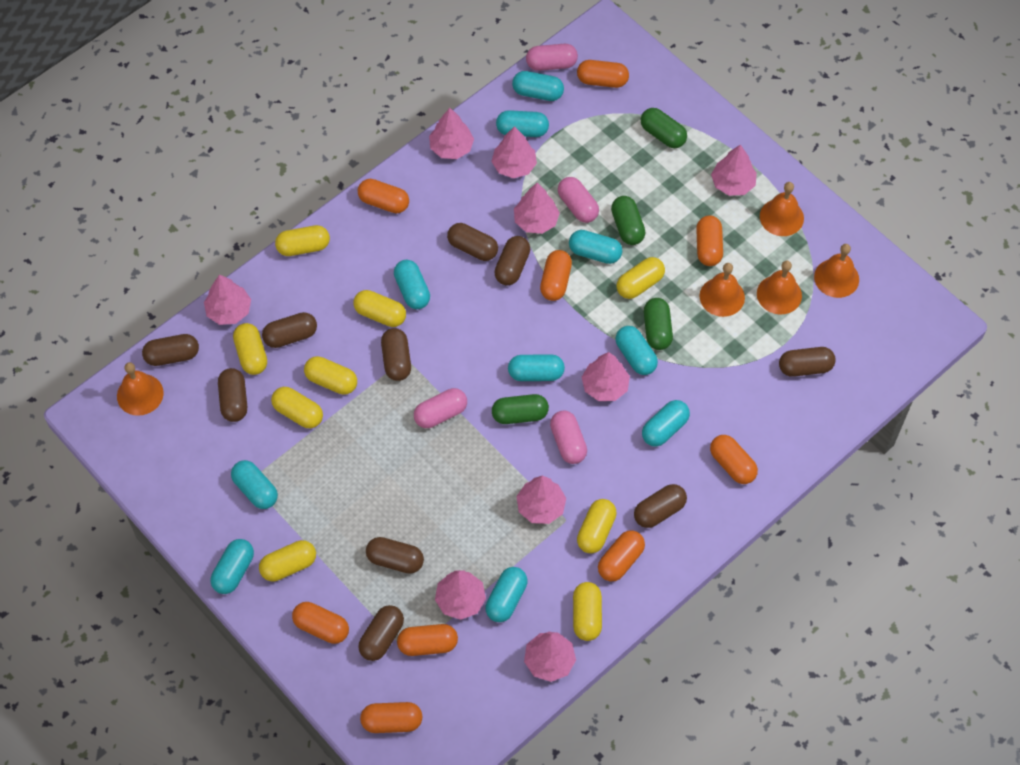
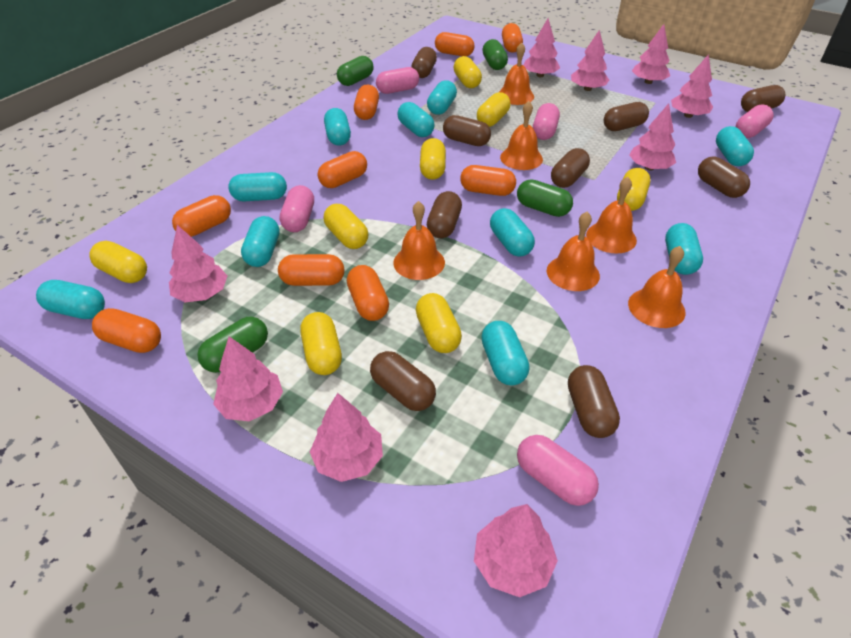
brown capsule: [142,334,199,366] [218,368,247,422] [262,312,317,348] [358,605,404,661] [366,537,424,574] [381,328,411,381] [447,223,498,261] [494,236,530,286] [634,484,687,528] [779,347,836,377] = 10 -> [370,351,436,411] [412,47,437,78] [427,191,462,238] [443,115,491,146] [551,148,590,188] [568,365,620,438] [604,102,649,131] [698,157,750,198] [741,85,785,112] = 9
orange bell: [117,362,164,416] [700,263,745,317] [757,260,802,314] [760,182,804,236] [814,244,859,298] = 5 -> [393,201,445,280] [499,42,534,105] [500,101,543,170] [547,212,600,291] [586,177,637,254] [628,246,686,328] = 6
pink capsule: [414,388,467,428] [526,44,578,71] [550,410,587,464] [558,177,599,223] = 4 -> [280,185,314,232] [376,67,419,94] [517,435,599,506] [533,103,560,140] [736,104,774,138] = 5
yellow capsule: [233,323,267,375] [259,540,316,582] [271,387,323,428] [275,225,330,256] [304,356,357,395] [354,290,406,327] [573,582,602,641] [577,499,617,553] [616,257,665,299] = 9 -> [89,241,147,283] [300,312,342,375] [324,204,368,249] [416,293,462,353] [420,138,446,180] [453,56,482,88] [477,92,511,127] [617,168,650,211] = 8

